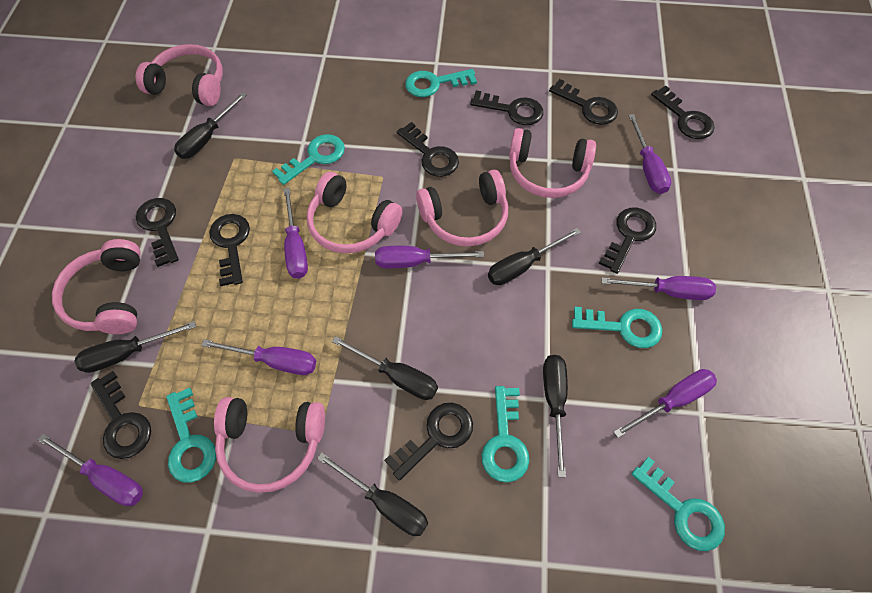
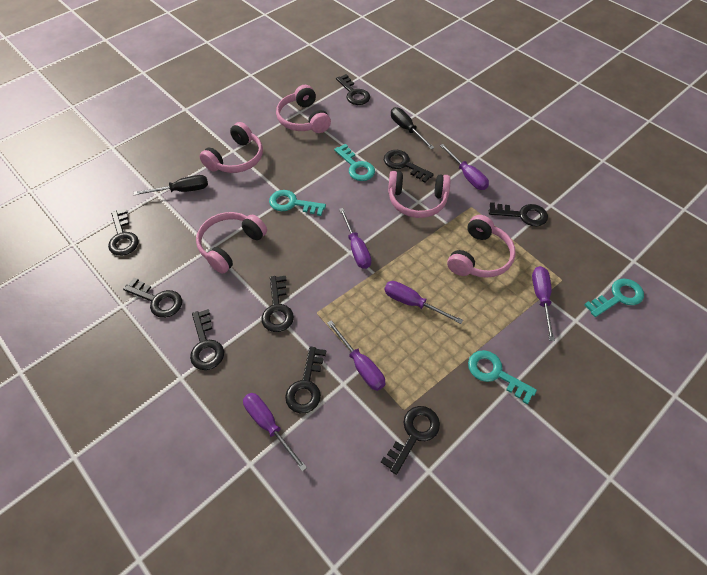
black screwdriver: [74,321,196,373] [174,92,247,159] [317,452,428,536] [332,336,438,400] [488,228,581,285] [543,355,568,477] = 6 -> [134,175,208,195] [391,107,434,149] = 2
pink headphones: [52,239,141,334] [136,44,223,106] [214,397,325,493] [307,172,403,253] [416,170,508,246] [509,128,596,198] = 6 -> [196,212,267,274] [199,122,263,173] [276,85,331,133] [388,171,451,218] [447,215,516,278] = 5
purple screwdriver: [38,434,143,506] [201,339,316,375] [284,188,308,279] [375,246,484,268] [601,276,716,300] [613,369,717,438] [628,114,671,194] = 7 -> [243,393,307,472] [327,320,385,391] [339,208,371,269] [384,281,463,324] [440,144,489,190] [532,266,555,341] = 6
turquoise key: [166,388,216,483] [272,134,345,185] [405,69,477,97] [481,386,529,483] [572,307,662,348] [631,457,725,551] = 6 -> [269,190,326,216] [334,144,375,181] [468,350,537,404] [584,278,644,317] = 4

